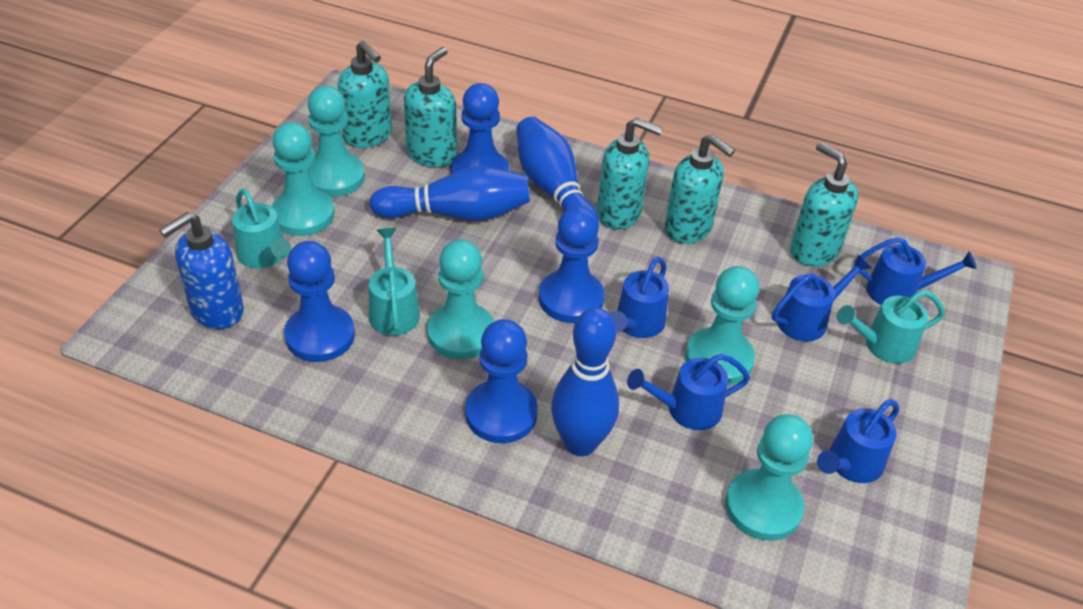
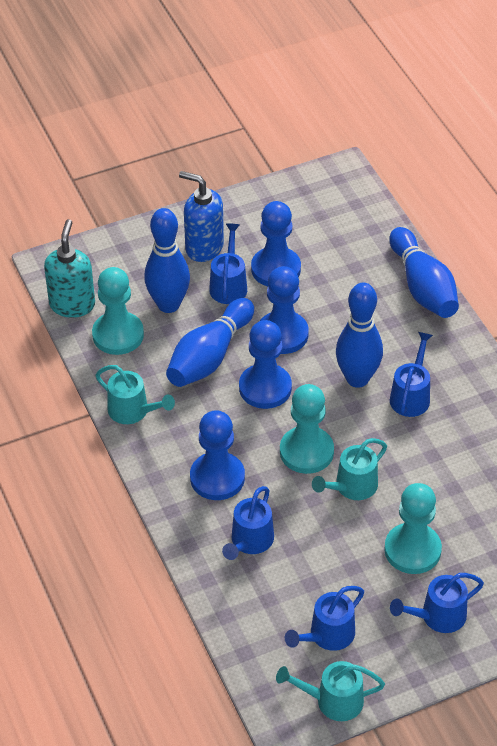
blue bowling pin: [369,166,530,221] [516,116,599,223] [551,307,619,456] = 3 -> [144,208,190,313] [166,298,254,387] [336,283,383,388] [389,227,459,318] = 4
turquoise pawn: [271,122,334,236] [308,86,365,197] [427,239,494,359] [685,266,759,385] [725,414,813,541] = 5 -> [92,267,144,355] [280,384,334,474] [384,483,442,574] = 3
turquoise soap dispenser: [337,41,392,148] [404,47,457,167] [597,117,663,230] [665,134,735,244] [790,142,858,267] = 5 -> [44,219,95,318] = 1

